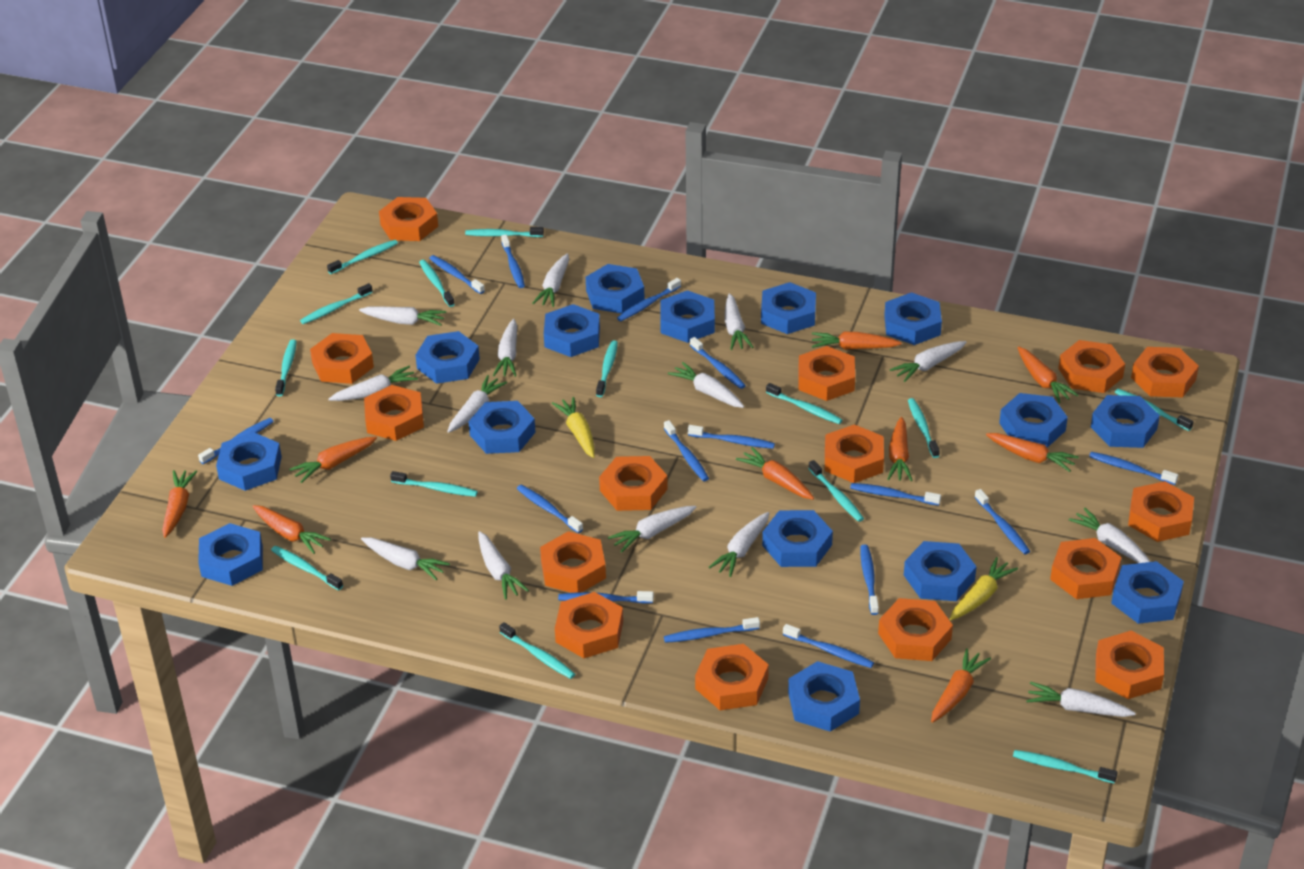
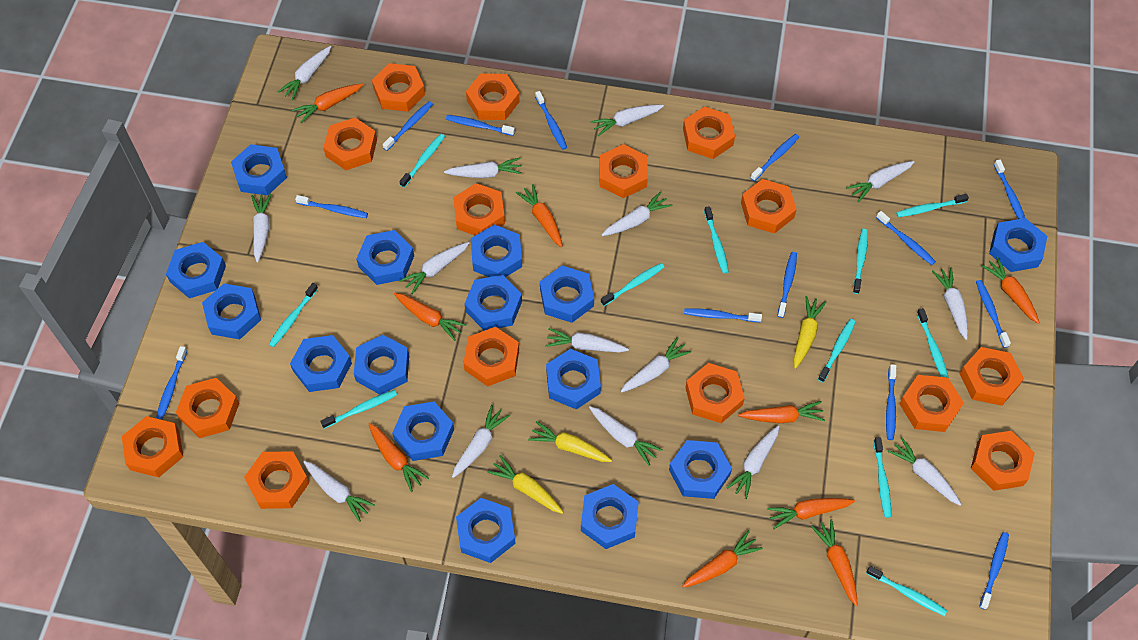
blue toothbrush: [198,418,274,464] [429,255,485,294] [501,235,525,288] [517,485,583,533] [558,591,654,604] [617,278,681,321] [664,420,709,481] [664,617,760,643] [688,425,775,449] [690,337,746,389] [783,624,874,668] [850,483,941,506] [861,545,879,615] [975,489,1030,554] [1089,452,1178,485] = 15 -> [156,346,187,420] [295,195,368,218] [383,101,433,151] [446,115,515,136] [535,91,567,150] [684,308,762,322] [750,134,799,181] [778,252,797,318] [876,211,936,265] [886,364,896,440] [976,280,1011,348] [979,532,1009,610] [994,160,1025,219] = 13
turquoise toothbrush: [271,546,343,590] [275,339,297,396] [300,283,373,324] [327,240,398,274] [390,471,478,497] [419,260,455,307] [465,227,544,237] [499,622,575,679] [596,340,618,397] [766,383,842,424] [808,460,864,522] [908,398,940,458] [1013,750,1118,783] [1115,389,1194,431] = 14 -> [269,283,318,347] [320,390,397,429] [399,134,445,188] [601,263,664,306] [704,206,729,274] [818,319,856,382] [853,229,868,294] [866,566,947,616] [874,437,891,518] [896,194,969,217] [917,308,949,378] = 11
white carrot: [329,366,418,401] [359,307,446,326] [361,538,450,580] [447,375,507,433] [478,531,529,600] [493,319,517,377] [532,253,569,307] [608,506,696,553] [668,362,744,408] [709,512,769,577] [725,293,753,350] [890,341,967,382] [1026,682,1136,717] [1069,508,1150,563] = 14 -> [251,194,272,262] [278,46,331,100] [303,461,375,522] [399,242,469,294] [444,158,522,178] [452,405,510,478] [545,328,629,353] [589,406,663,466] [591,104,664,136] [602,191,672,236] [620,337,692,393] [726,425,780,499] [846,161,915,202] [887,437,962,506] [932,267,968,340] = 15
yellow carrot: [552,397,595,458] [950,557,1018,620] = 2 -> [487,455,564,514] [528,421,612,462] [794,296,826,369] = 3

